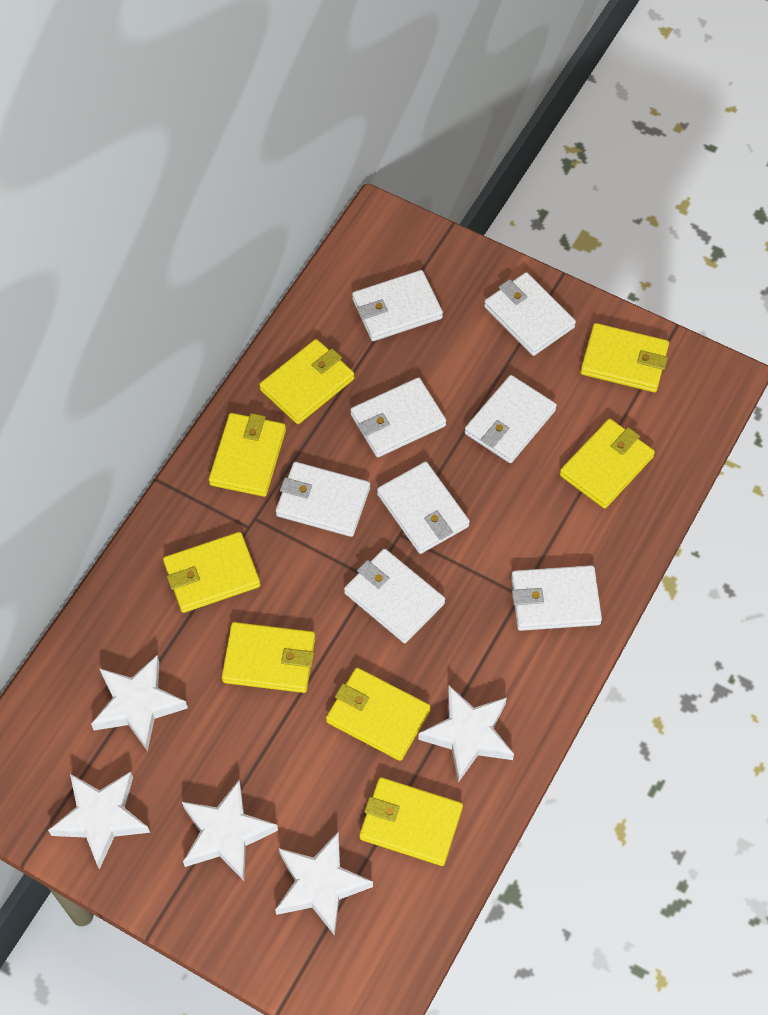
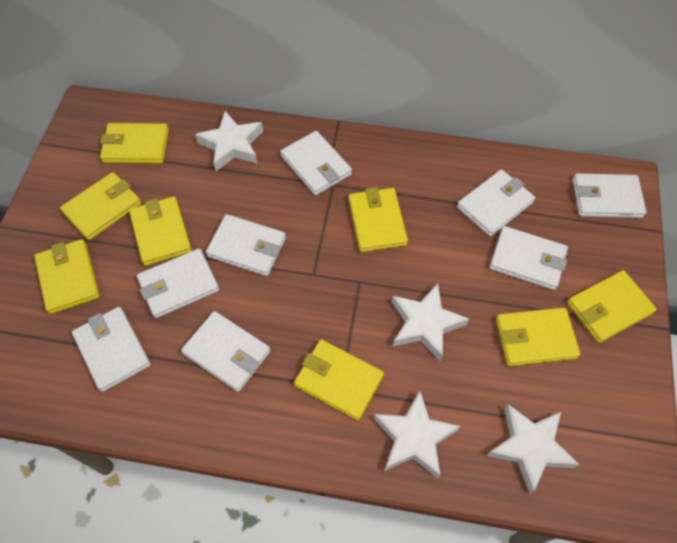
white star: [48,771,150,869] [91,655,188,751] [182,780,278,881] [275,832,373,936] [418,686,514,782] = 5 -> [195,111,263,171] [374,391,460,479] [392,283,469,361] [487,404,580,494] = 4

